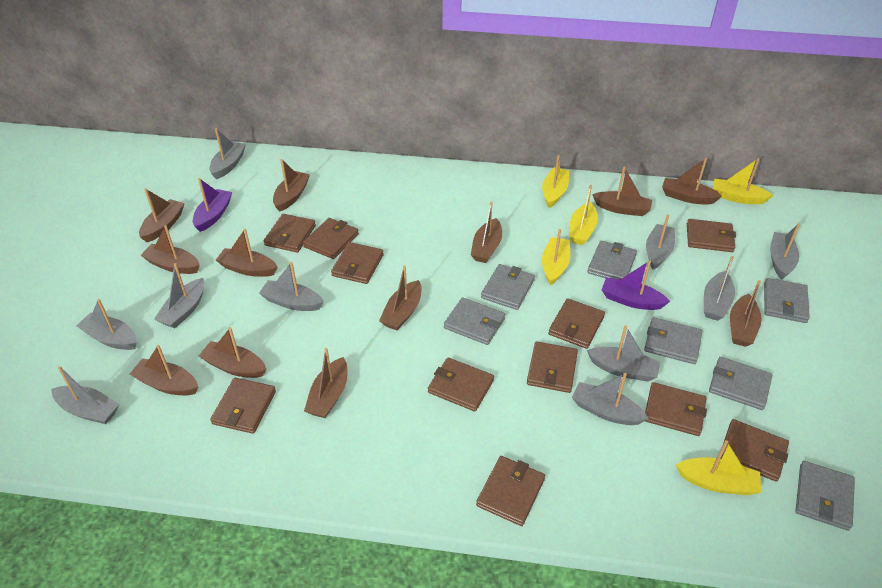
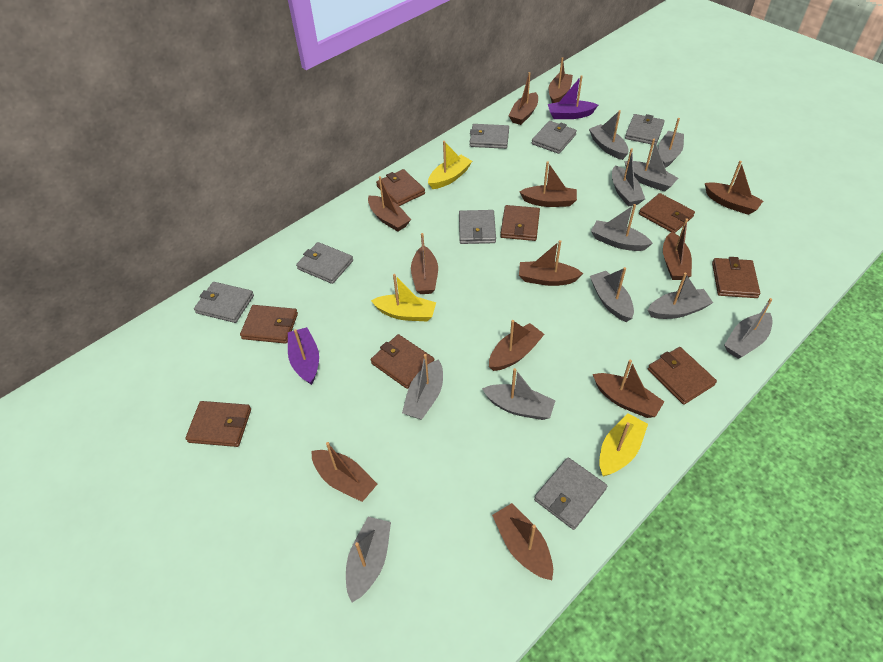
brown wallet: [210,378,276,434] [264,214,316,252] [303,218,359,259] [331,242,384,284] [428,357,494,412] [476,456,545,526] [527,341,578,393] [548,298,605,349] [645,382,707,436] [687,219,736,252] [721,419,789,482] = 11 -> [185,401,251,447] [240,305,298,344] [371,334,435,389] [376,169,425,206] [500,205,540,241] [639,193,695,233] [648,347,717,405] [712,257,760,298] = 8
grey boat: [51,366,119,424] [76,299,137,350] [154,263,204,328] [209,128,246,179] [259,262,324,311] [572,373,649,425] [587,325,661,382] [646,214,675,270] [704,256,735,321] [770,223,800,280] = 10 -> [346,517,391,602] [402,354,443,420] [482,368,556,420] [589,110,629,160] [590,267,634,322] [591,204,653,251] [612,148,645,207] [624,139,678,192] [648,273,713,319] [658,118,684,168] [724,298,773,359] = 11
yellow boat: [542,155,569,208] [542,229,570,285] [569,185,598,245] [676,440,761,495] [713,158,774,204] = 5 -> [371,274,436,321] [428,141,472,189] [599,413,648,476] = 3

